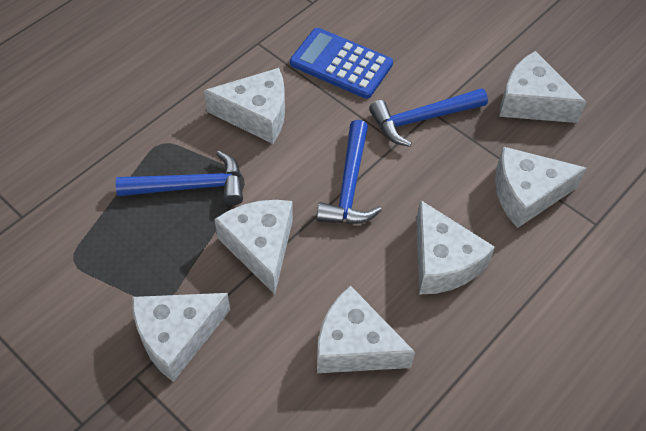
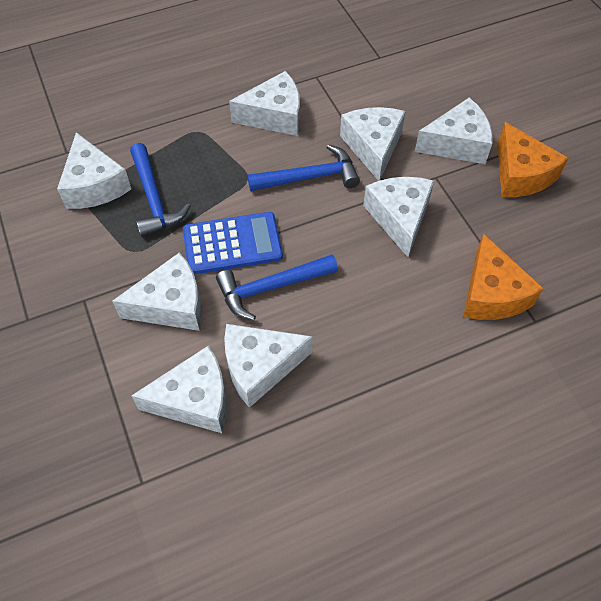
orange cheese: none = 0 -> [463,234,544,320] [497,122,568,197] = 2
white cheese: [132,293,230,382] [204,68,285,144] [215,200,293,295] [317,285,415,373] [416,200,495,295] [495,147,587,228] [499,51,586,123] = 7 -> [57,132,131,209] [112,253,202,331] [131,346,227,433] [224,324,313,408] [229,71,300,136] [340,107,406,181] [363,177,434,257] [415,98,493,164] = 8

